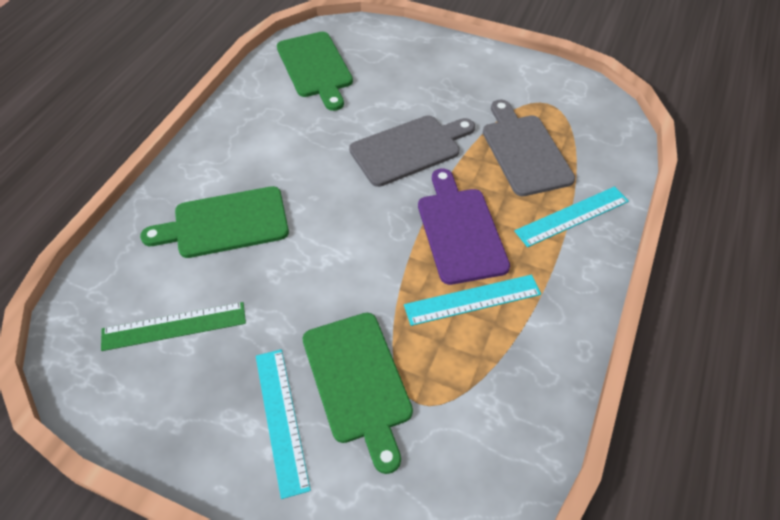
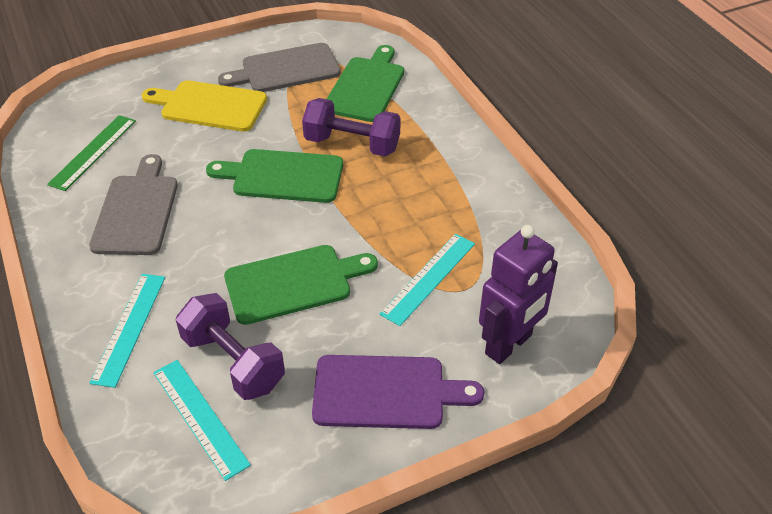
purple dumbbell: none = 0 -> [176,293,285,400] [302,98,401,156] = 2
purple robot: none = 0 -> [479,225,558,364] = 1
yellow cutting board: none = 0 -> [142,80,267,132] = 1

